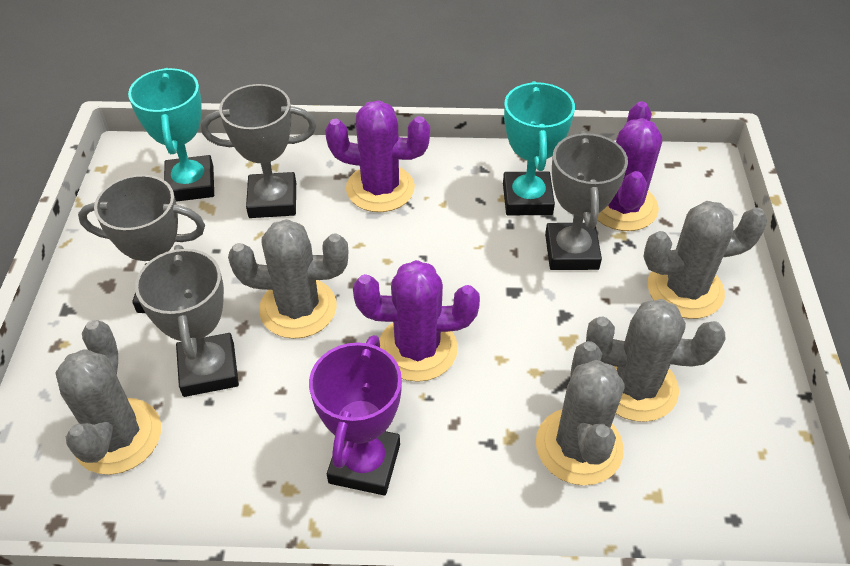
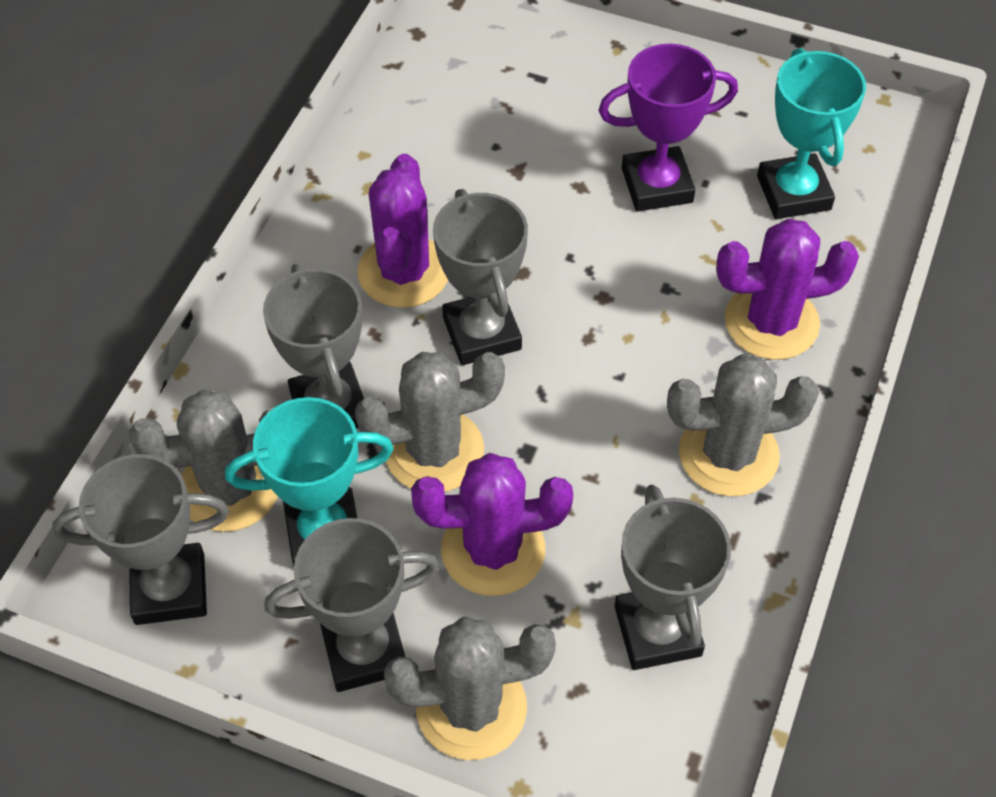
grey cactus: [55,320,161,475] [228,219,348,339] [536,341,624,485] [586,299,725,422] [643,201,768,319] = 5 -> [129,390,278,532] [355,352,505,492] [384,617,556,760] [667,354,819,496] = 4
grey trophy: [78,174,205,313] [135,245,239,397] [201,84,316,218] [545,131,628,270] = 4 -> [52,454,229,625] [263,264,364,429] [264,518,439,692] [433,189,528,365] [615,484,731,670] = 5

